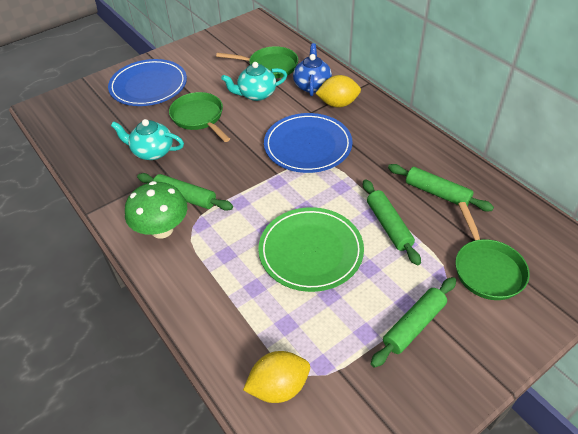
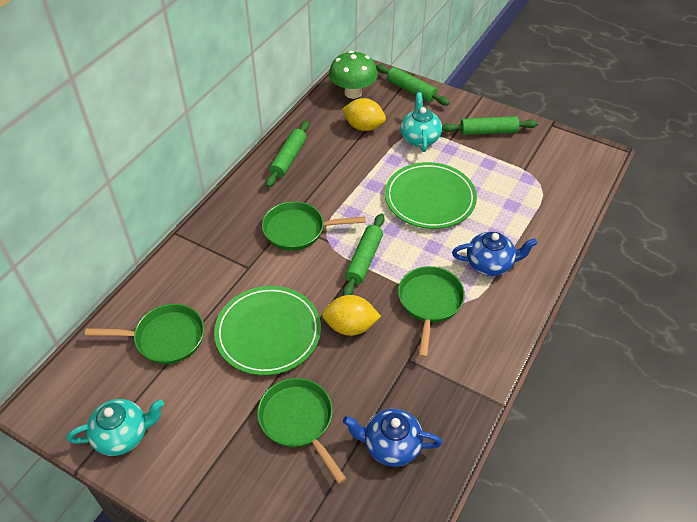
blue plate: [108,59,187,106] [264,113,352,173] = 2 -> none = 0
blue teapot: [293,43,332,96] = 1 -> [343,409,442,467] [452,232,537,276] = 2
green pan: [169,92,230,142] [216,46,298,78] [455,202,530,300] = 3 -> [85,304,204,364] [257,378,347,484] [262,201,366,251] [398,266,465,358] = 4
green plate: [258,207,364,292] = 1 -> [214,286,321,375] [385,162,477,229] = 2

